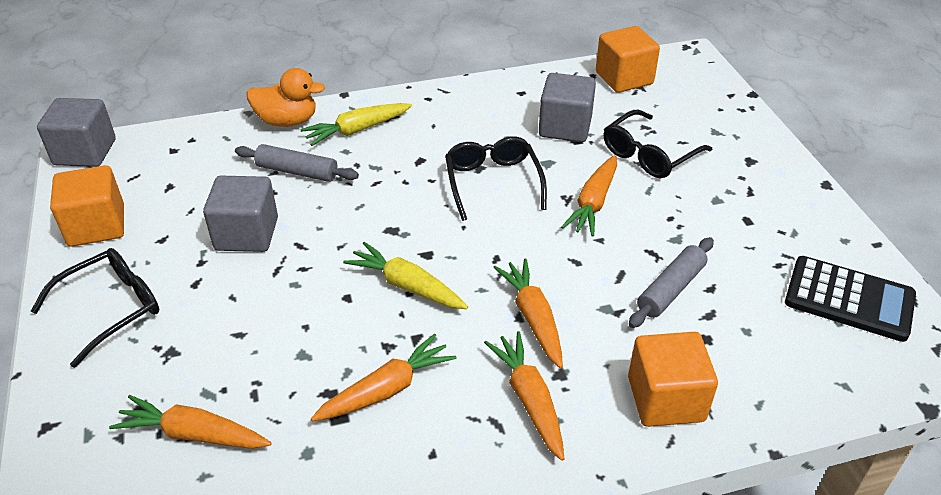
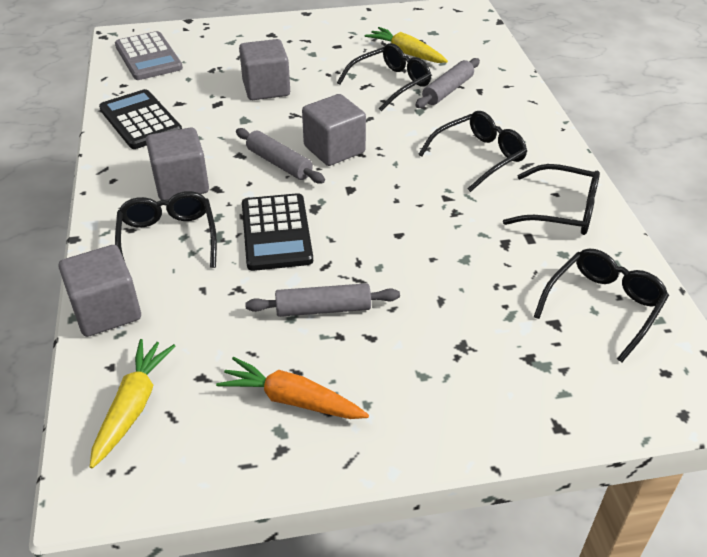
black calculator: [785,256,916,342] = 1 -> [99,89,182,149] [242,193,313,271] = 2
black glasses: [31,248,159,368] [445,137,547,221] [604,110,712,178] = 3 -> [115,191,217,268] [337,43,431,112] [418,111,527,192] [503,164,600,235] [534,248,669,362] = 5
grey calculator: none = 0 -> [115,31,183,80] = 1
grey cube: [37,98,116,167] [203,176,278,252] [539,73,596,142] = 3 -> [58,245,141,337] [146,127,209,200] [239,39,290,100] [302,94,366,166] = 4
grey rolling pin: [235,144,359,182] [629,237,714,328] = 2 -> [236,128,325,184] [245,283,400,317] [415,58,480,108] = 3
orange carrot: [109,395,272,449] [311,333,457,422] [484,331,564,461] [493,259,563,368] [561,155,617,237] = 5 -> [216,357,369,419] = 1
orange cube: [50,165,124,247] [596,26,660,93] [628,332,718,427] = 3 -> none = 0
orange duck: [247,68,325,127] = 1 -> none = 0

